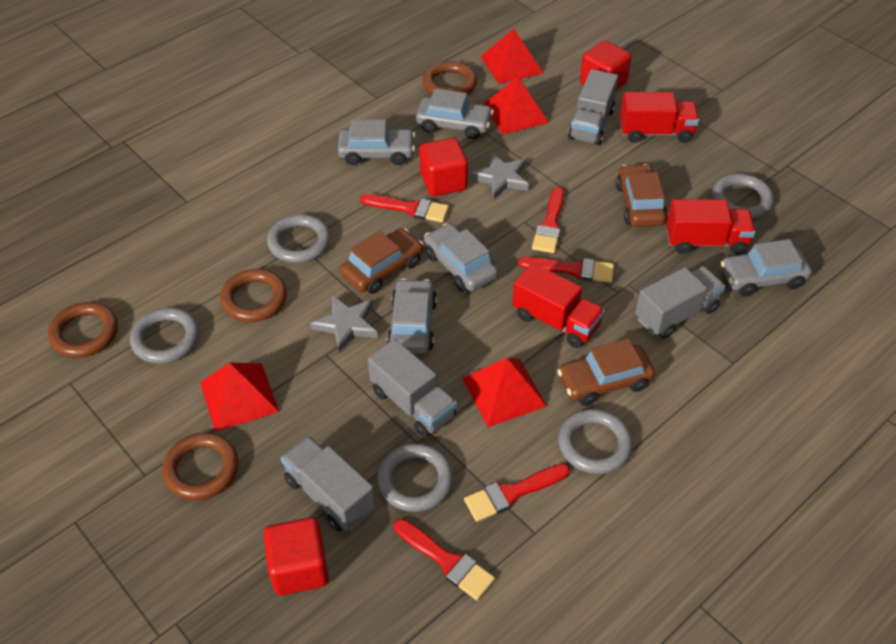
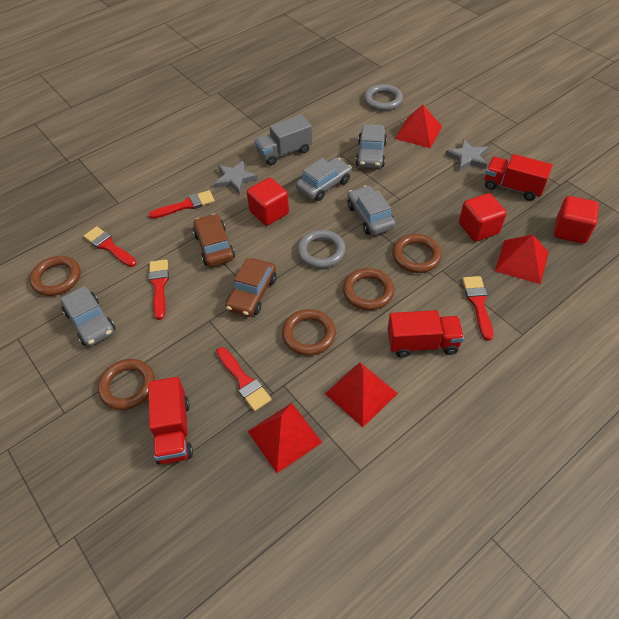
brown car: [340,228,424,294] [557,339,655,406] [616,164,667,227] = 3 -> [193,214,235,267] [225,258,277,317] = 2
brown ring: [48,302,118,358] [162,433,239,500] [220,269,287,322] [423,61,477,95] = 4 -> [30,256,81,296] [98,359,155,410] [282,309,336,356] [343,268,394,310] [392,234,442,273] = 5
grey car: [338,119,415,165] [387,278,437,354] [416,89,494,139] [424,223,498,292] [720,239,812,296] = 5 -> [61,286,115,346] [296,157,352,201] [347,185,395,235] [356,124,387,168] = 4
grey ring: [130,307,199,364] [267,214,330,263] [377,443,453,512] [558,409,633,474] [712,173,774,219] = 5 -> [297,230,346,268] [364,84,403,111] = 2
grey truck: [281,436,375,532] [368,339,457,438] [568,69,618,145] [635,266,725,338] = 4 -> [255,115,312,166] = 1

